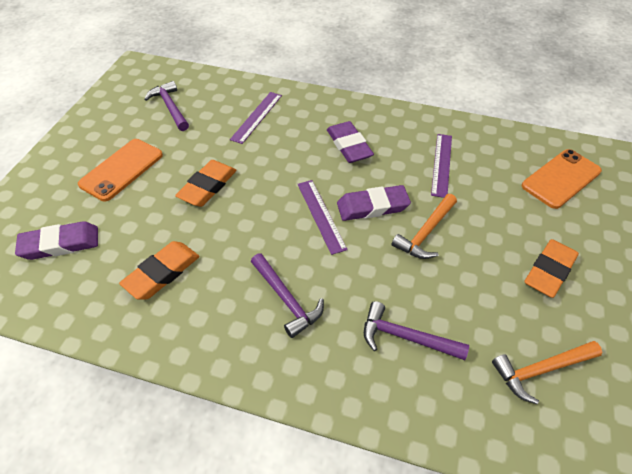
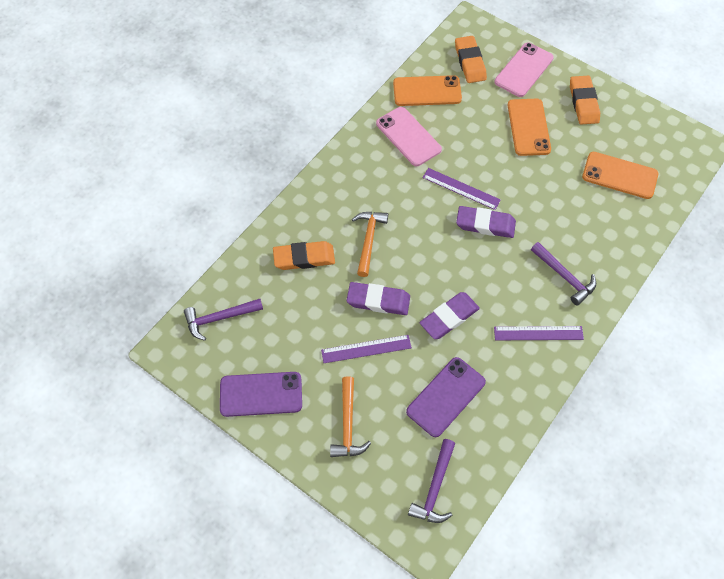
orange phone: [78,139,163,201] [522,149,602,209] = 2 -> [393,75,462,106] [508,99,551,156] [582,152,658,199] = 3
pink phone: none = 0 -> [376,107,442,166] [494,43,554,97] = 2
purple phone: none = 0 -> [220,372,302,417] [406,357,486,437] = 2

